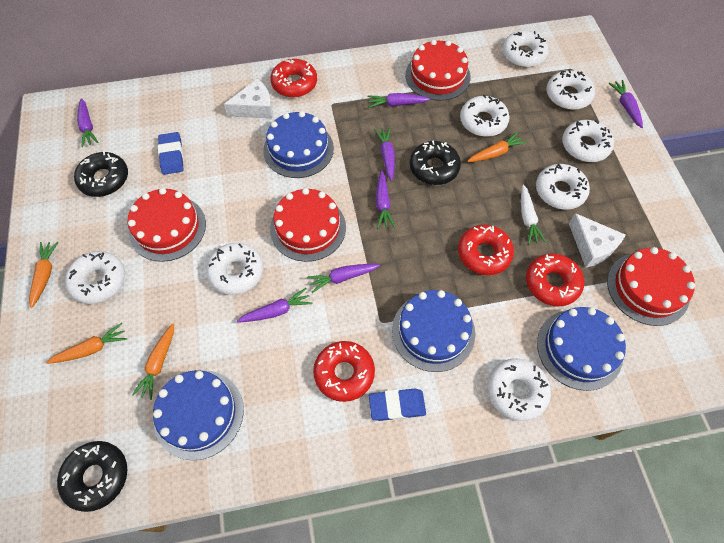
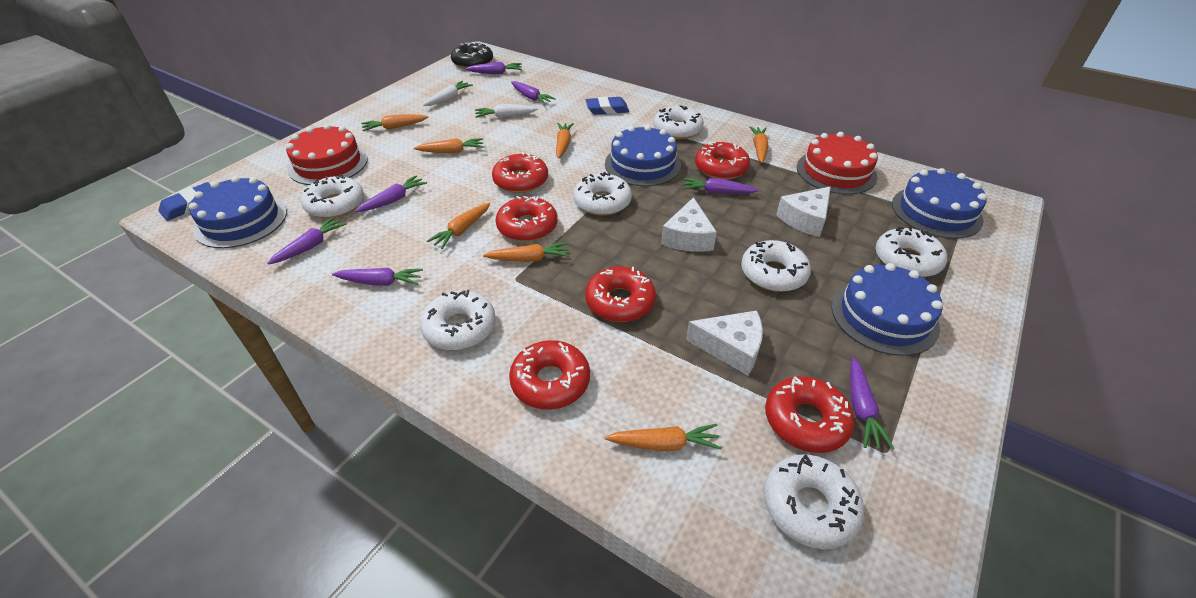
black donut: [57,441,127,512] [74,151,128,197] [410,140,461,185] = 3 -> [451,42,493,69] = 1
orange carrot: [29,242,59,308] [46,323,127,364] [132,324,174,400] [467,132,527,162] = 4 -> [361,114,429,131] [414,138,484,153] [427,203,490,249] [483,242,570,262] [556,123,574,159] [605,424,722,451] [750,126,768,163] = 7
red cake: [128,188,206,262] [270,188,346,262] [405,40,471,101] [607,247,695,326] = 4 -> [286,124,368,185] [797,132,878,195] = 2
red donut: [270,59,317,97] [313,341,375,402] [458,225,514,275] [526,253,584,306] = 4 -> [492,152,548,193] [496,196,558,242] [509,340,590,410] [585,266,656,322] [695,142,750,180] [765,376,855,453] = 6
white carrot: [521,184,546,244] = 1 -> [423,81,473,106] [475,104,539,118] = 2
white cheese: [224,79,273,119] [569,213,625,267] = 2 -> [661,197,717,252] [686,310,763,376] [776,187,831,237] = 3
white donut: [65,251,125,304] [206,243,263,295] [460,95,509,137] [487,359,551,421] [502,30,549,68] [536,163,590,210] [546,69,595,110] [562,120,614,162] = 8 -> [301,175,364,219] [420,290,496,350] [573,172,632,216] [654,105,704,139] [741,240,811,292] [764,454,864,549] [876,227,947,277] = 7

